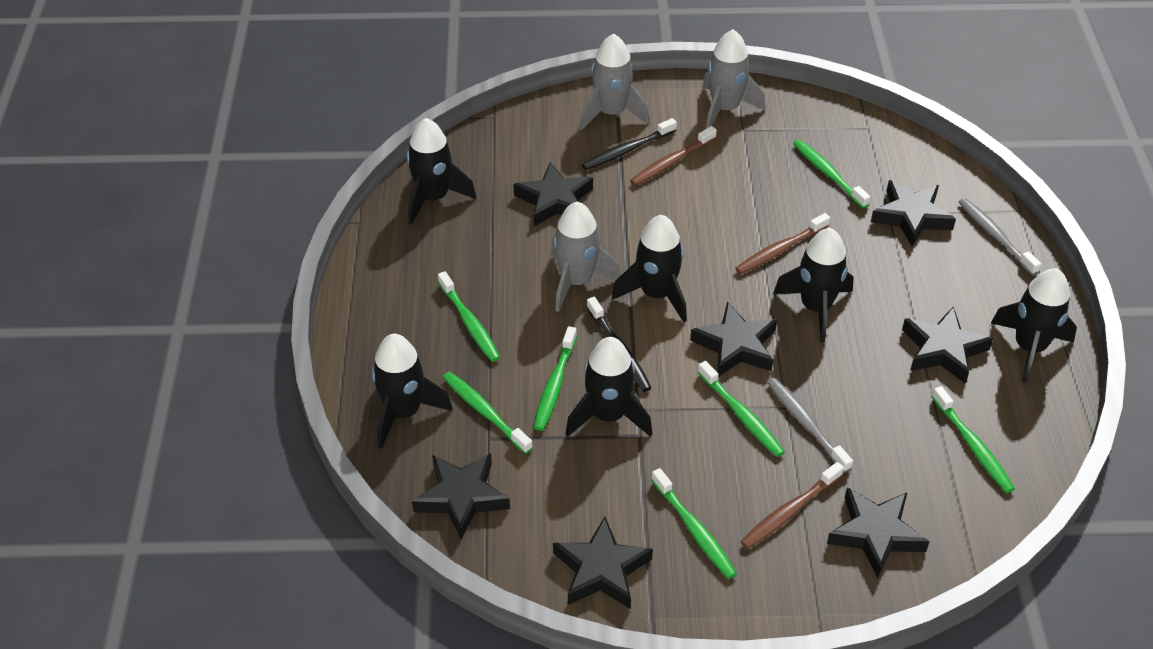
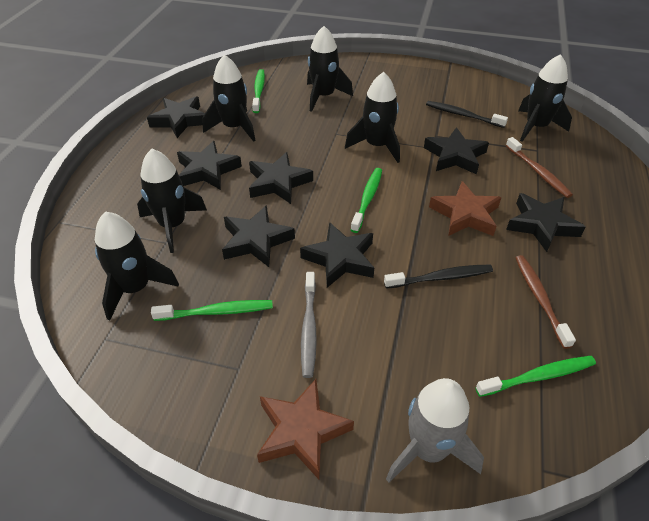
brown star: none = 0 -> [257,379,354,479] [429,181,501,236] = 2
brown toothbrush: [630,126,717,186] [735,213,830,274] [740,462,844,549] = 3 -> [506,137,573,198] [515,255,576,349] = 2
green toothbrush: [438,271,500,362] [443,371,533,454] [534,326,577,431] [651,468,737,579] [698,361,785,457] [793,139,871,208] [932,386,1015,493] = 7 -> [151,300,273,321] [252,69,265,113] [351,168,382,233] [476,356,596,397] = 4
grey rocket: [551,202,621,312] [579,33,650,130] [702,29,765,129] = 3 -> [386,378,484,482] = 1
grey toothbrush: [767,378,853,473] [959,198,1041,275] = 2 -> [301,272,317,378] = 1

